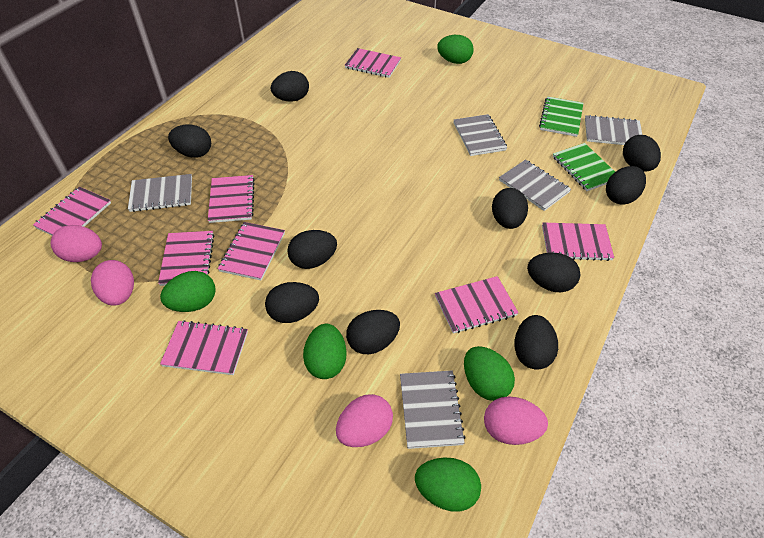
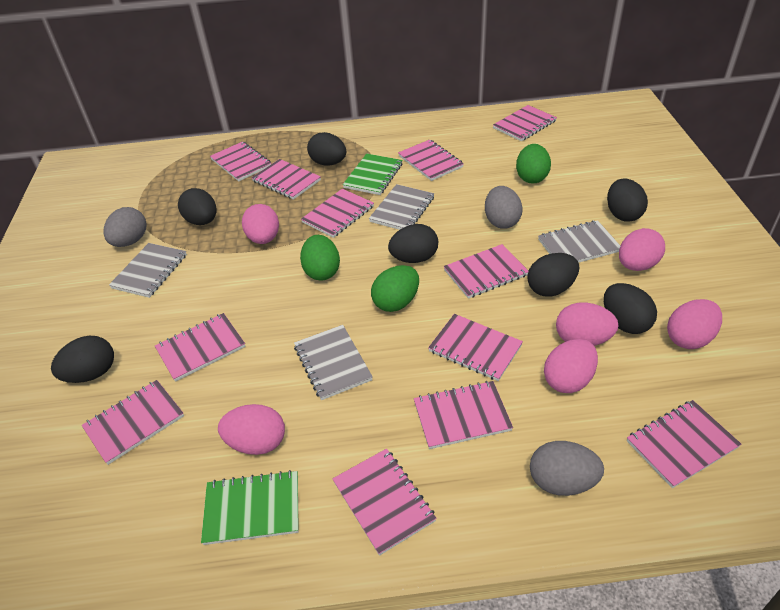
black egg: [168,124,211,157] [265,282,319,323] [271,71,309,102] [287,230,337,269] [346,310,400,354] [492,188,528,229] [514,315,558,370] [527,252,580,292] [606,166,646,205] [623,135,661,172] = 10 -> [51,336,114,383] [178,188,217,225] [307,132,346,166] [388,224,438,263] [527,253,579,297] [604,283,657,334] [607,178,648,221] = 7
green egg: [160,271,216,312] [303,324,347,379] [415,457,481,512] [437,35,474,64] [464,346,515,401] = 5 -> [300,235,340,281] [371,265,419,312] [516,144,551,184] = 3
grey egg: none = 0 -> [103,207,146,247] [485,186,522,229] [530,441,604,496] = 3
grey notebook: [128,174,192,212] [400,370,466,449] [454,114,507,156] [499,160,571,211] [585,115,642,145] = 5 -> [109,243,187,298] [294,325,373,400] [369,184,434,230] [538,220,620,263] = 4
pink egg: [51,225,102,262] [91,260,134,306] [336,394,393,447] [484,396,548,445] = 4 -> [218,404,285,455] [242,204,279,244] [544,339,598,393] [556,303,619,346] [619,228,665,271] [667,299,722,349] = 6
pink notebook: [33,187,111,236] [158,231,214,286] [160,320,248,375] [208,175,255,223] [218,222,285,280] [345,48,401,78] [435,276,519,334] [542,222,614,261] = 8 -> [82,380,184,465] [155,313,245,382] [210,141,271,181] [252,159,321,200] [301,189,374,238] [333,448,436,556] [398,139,464,181] [414,381,513,449] [428,314,523,381] [444,244,528,299] [493,105,557,141] [627,400,742,488] = 12

